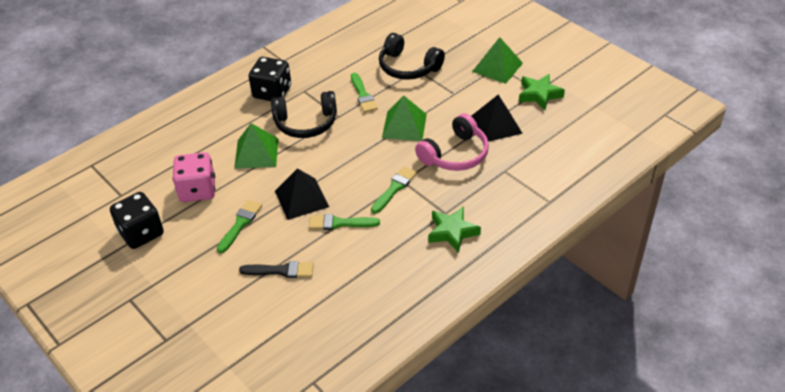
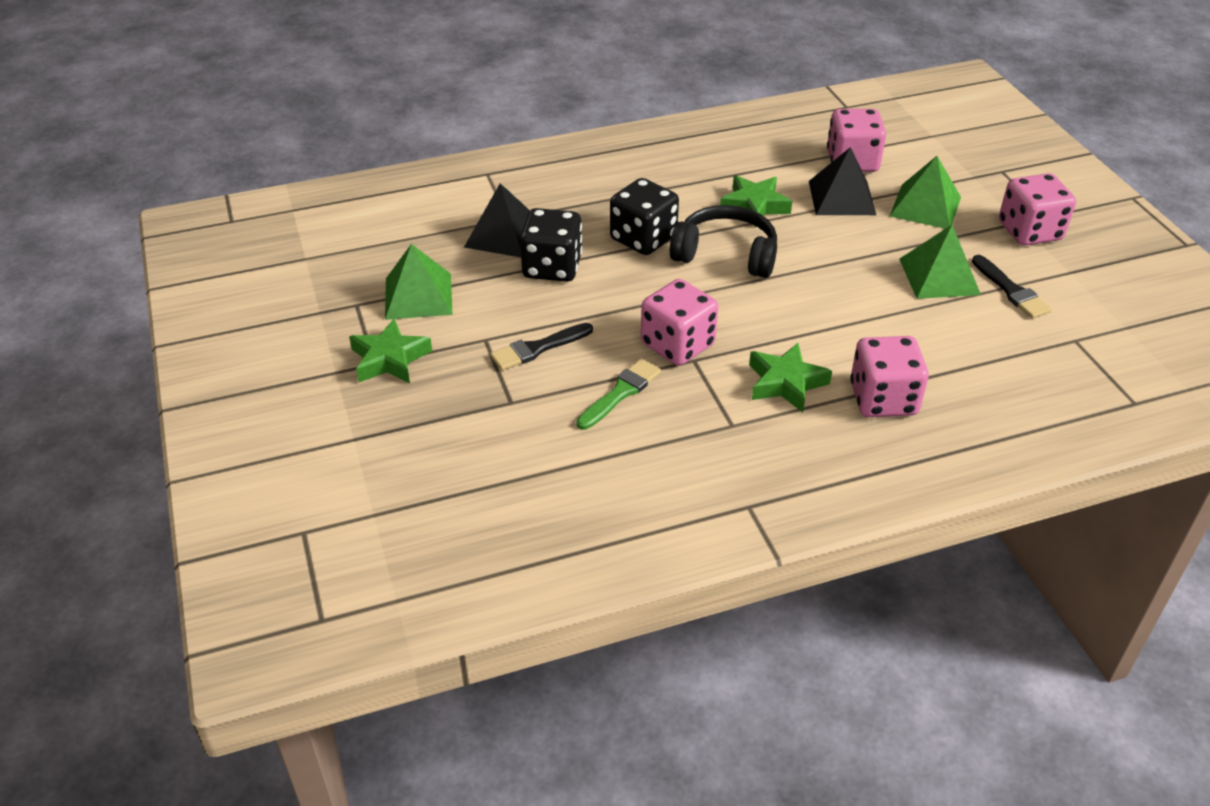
black brush: [239,261,314,278] = 1 -> [490,323,593,370] [972,255,1052,319] = 2
black headphones: [271,91,337,138] [379,33,445,80] = 2 -> [670,205,777,278] = 1
green brush: [217,200,262,253] [309,214,380,230] [351,73,378,113] [371,166,417,214] = 4 -> [576,359,661,430] = 1
green star: [428,206,481,253] [519,74,565,110] = 2 -> [349,318,432,383] [720,175,792,227] [749,343,832,412] = 3
pink dice: [173,152,215,202] = 1 -> [641,279,718,366] [827,109,886,172] [850,336,929,417] [999,173,1076,246] = 4
pink headphones: [415,113,489,171] = 1 -> none = 0

